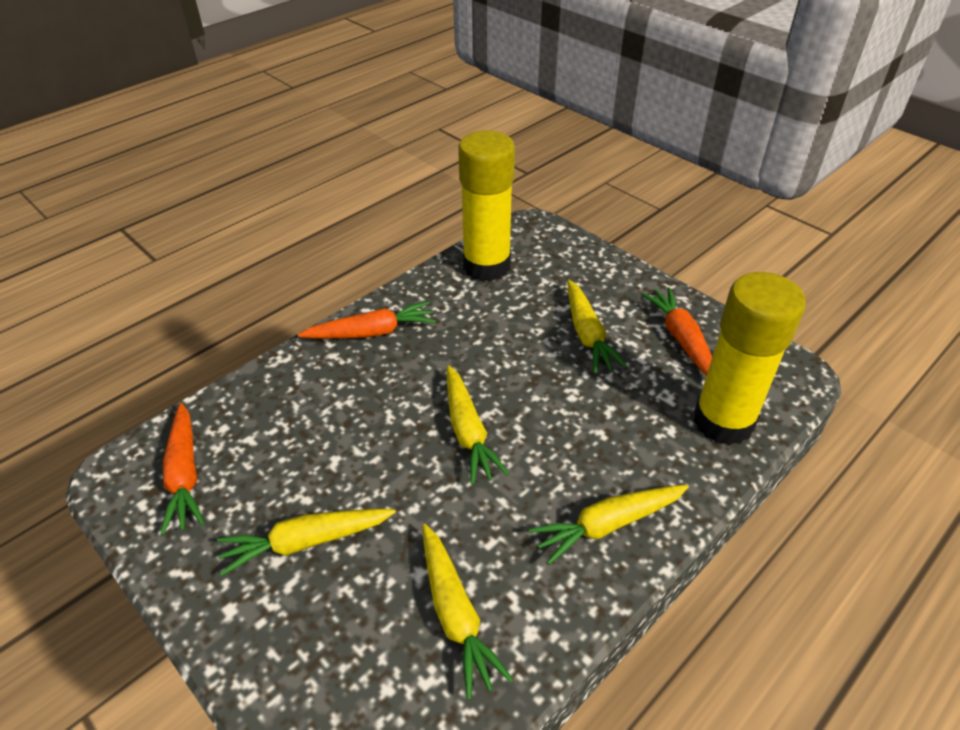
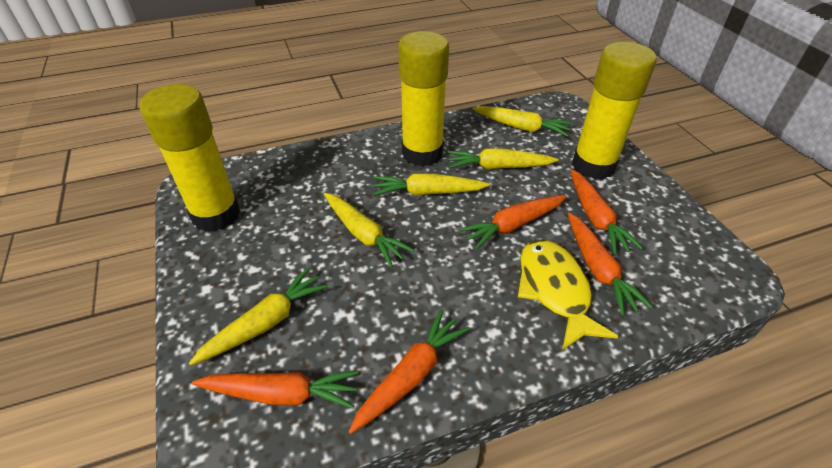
orange carrot: [160,403,205,535] [298,301,436,339] [641,287,712,376] = 3 -> [192,371,358,409] [349,309,470,434] [459,195,566,250] [568,213,653,316] [570,169,643,255] = 5
yellow fish: none = 0 -> [518,239,618,350] = 1
yellow glue stick: [458,130,515,281] [693,272,806,445] = 2 -> [139,84,241,231] [398,31,449,166] [572,42,657,179] = 3

